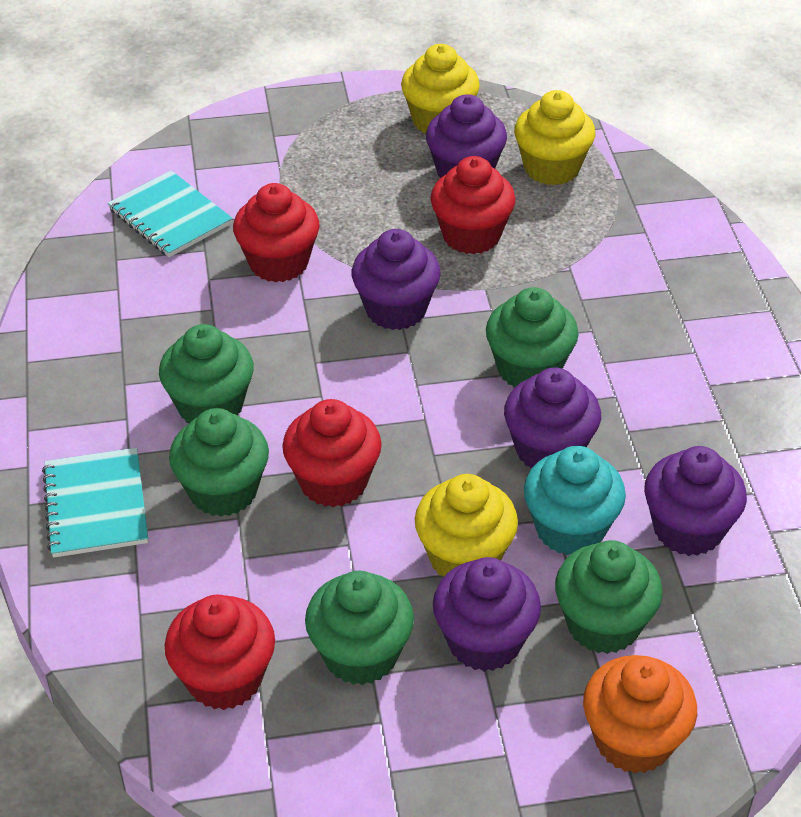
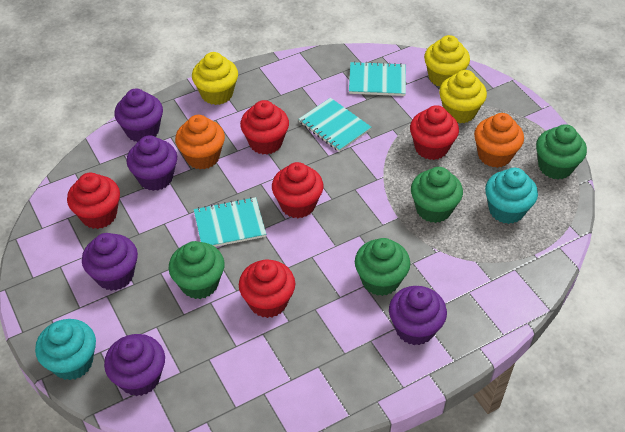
green cupcake: [159,324,254,423] [169,408,269,517] [305,571,414,685] [486,287,579,388] [555,540,663,654] = 5 -> [169,241,225,299] [355,238,410,296] [411,167,463,223] [536,124,587,179] = 4
orange cupcake: [583,655,697,774] = 1 -> [175,115,225,169] [474,113,524,168] = 2
red cupcake: [165,595,275,710] [233,183,320,283] [282,399,382,507] [431,156,516,254] = 4 -> [67,173,120,229] [239,259,295,318] [240,100,289,154] [272,162,323,218] [410,105,459,160] = 5
turquoise cupcake: [524,446,626,555] = 1 -> [35,319,96,380] [485,168,538,224] = 2
turquoise notebook: [42,448,148,558] [108,170,233,257] = 2 -> [194,197,266,247] [299,98,371,152] [349,62,406,96] = 3

